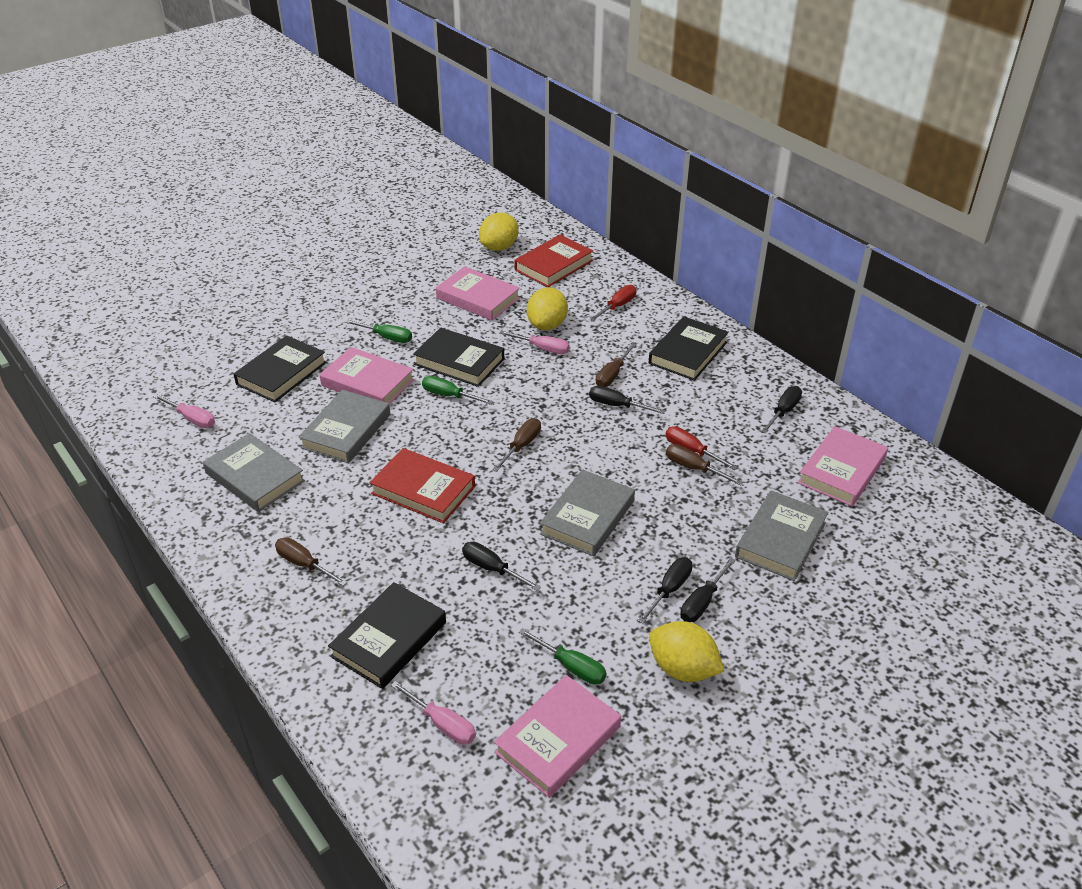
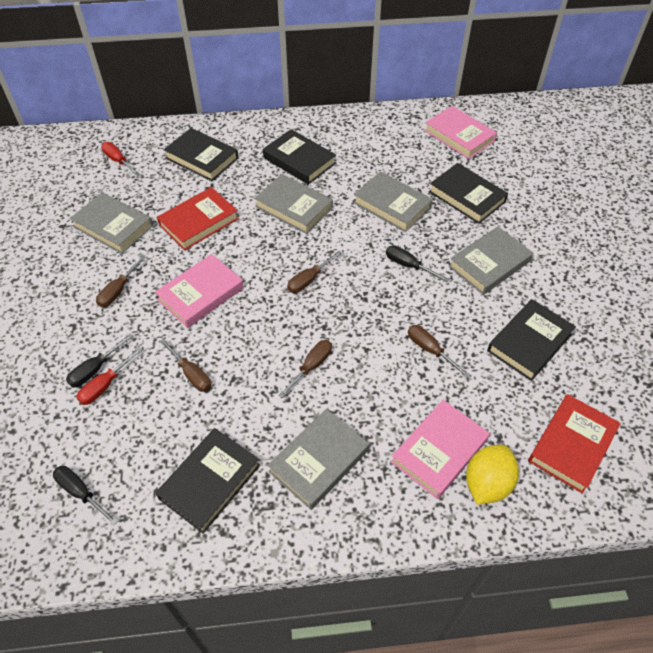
black book: [234,335,327,402] [328,582,446,689] [413,328,504,387] [649,316,729,381] = 4 -> [155,428,260,534] [164,128,238,181] [263,129,336,185] [429,163,508,224] [487,299,576,381] = 5
black screwdriver: [462,542,541,591] [589,386,665,414] [638,557,693,624] [680,558,736,622] [761,386,802,433] = 5 -> [53,466,118,525] [66,334,133,387] [386,245,449,282] = 3
brown screwdriver: [275,537,347,586] [492,418,541,471] [596,343,637,387] [666,444,743,486] = 4 -> [96,255,146,307] [160,339,211,392] [279,340,332,398] [287,251,342,293] [408,325,470,377] = 5
green screwdriver: [345,320,412,343] [422,376,493,405] [519,628,606,685] = 3 -> none = 0
grey book: [203,433,305,512] [298,390,390,463] [540,469,635,557] [735,490,829,581] = 4 -> [70,192,153,254] [254,174,333,234] [267,409,369,510] [354,171,433,232] [449,226,533,295] = 5
pink book: [319,347,414,404] [436,266,520,321] [494,675,621,798] [798,426,888,507] = 4 -> [155,254,244,328] [391,400,490,499] [424,106,497,159] = 3
pink screwdriver: [153,394,215,428] [391,681,476,745] [499,331,570,354] = 3 -> none = 0
yellow lemon: [479,213,519,251] [527,287,568,330] [649,621,724,682] = 3 -> [466,445,519,505] = 1

